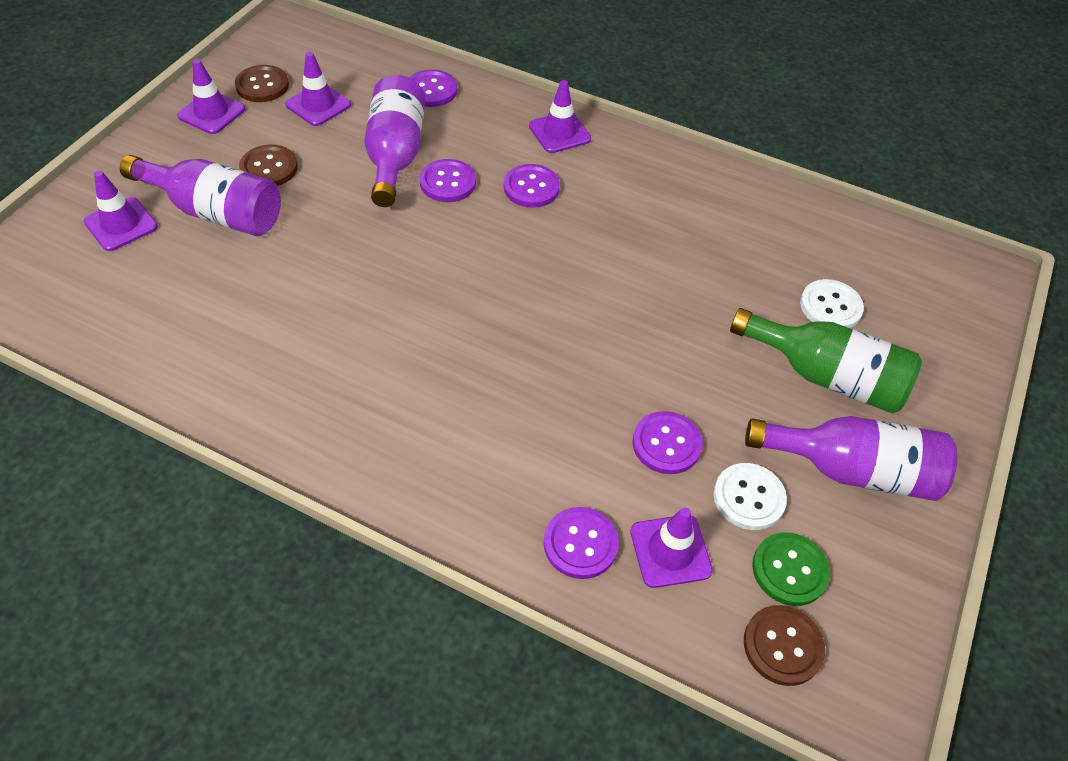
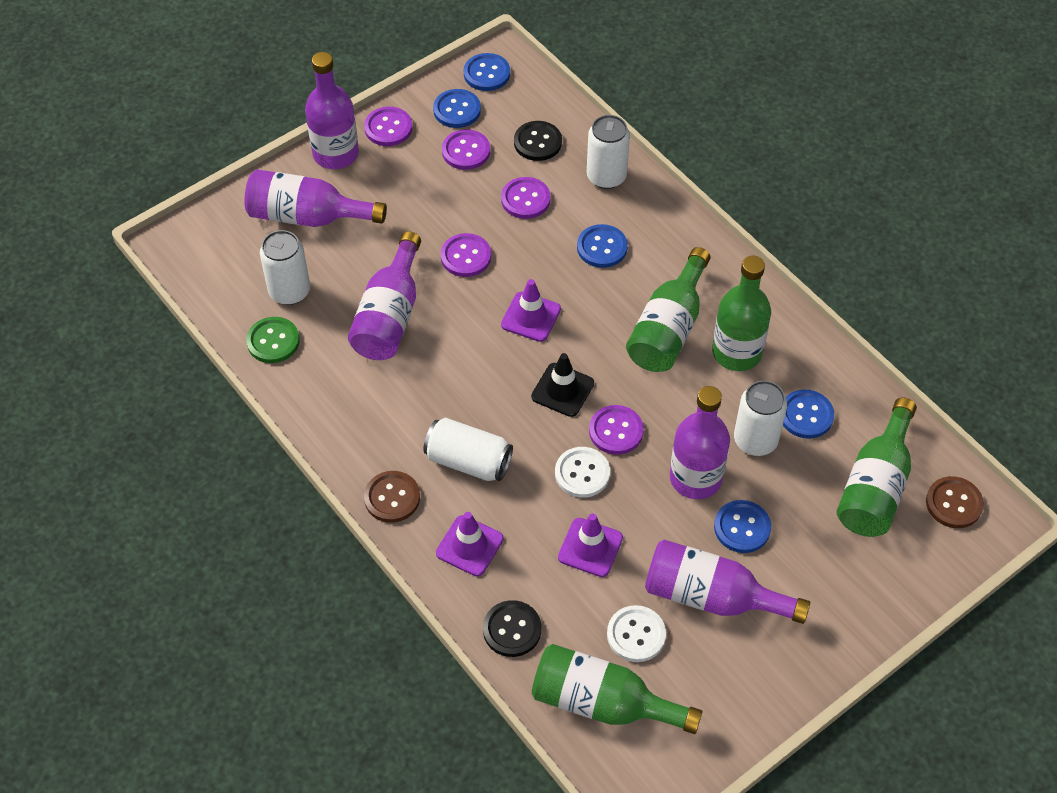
black button: none = 0 -> [483,600,541,657] [514,121,562,161] = 2
black traffic cone: none = 0 -> [531,353,594,417] = 1
blue button: none = 0 -> [433,89,481,128] [464,53,510,91] [577,224,628,268] [714,500,771,553] [783,389,834,439] = 5
brown button: [235,65,289,102] [239,144,298,186] [744,605,825,686] = 3 -> [364,471,420,523] [926,476,984,528] = 2
green bottle: [730,308,922,413] = 1 -> [532,644,702,734] [626,247,711,372] [712,256,771,371] [837,398,917,537] = 4
purple bottle: [120,155,281,236] [364,75,425,207] [745,416,957,501] = 3 -> [244,169,387,227] [305,52,359,169] [348,231,421,360] [645,540,810,624] [670,386,730,499] = 5
purple traffic cone: [84,171,158,251] [177,59,245,134] [285,52,351,126] [529,80,591,153] [630,508,713,588] = 5 -> [436,512,504,576] [501,279,561,342] [558,513,623,577] = 3
white can: none = 0 -> [260,230,310,305] [423,417,513,481] [587,115,630,189] [734,381,787,456] = 4

